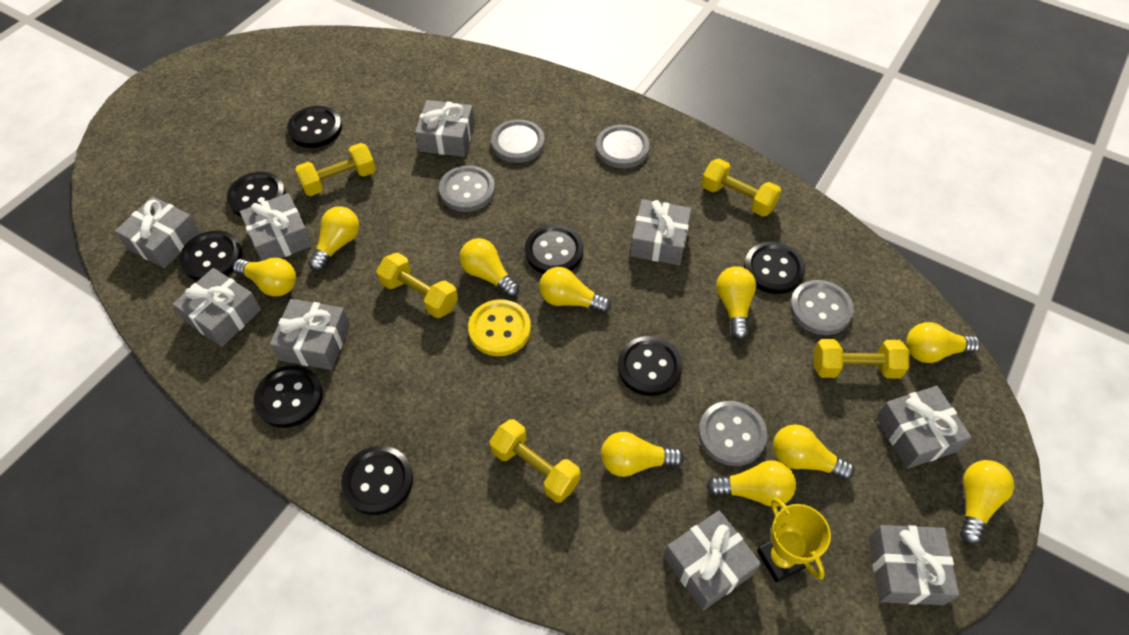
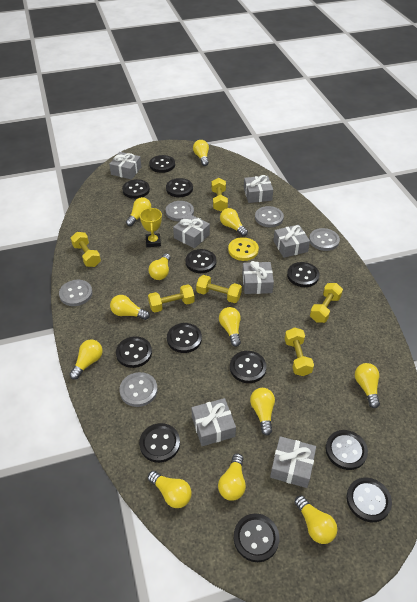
black button: [179,230,242,281] [227,172,286,217] [254,366,323,428] [287,106,342,148] [341,446,413,515] [525,224,583,274] [618,336,682,396] [744,242,805,294] = 8 -> [116,336,152,368] [122,179,150,199] [139,423,180,463] [149,155,175,173] [166,178,193,197] [167,323,202,353] [185,249,216,273] [230,351,267,383] [234,513,279,562] [287,262,319,287] [326,430,368,470] [347,477,392,522] = 12
grey gift: [115,196,201,268] [172,268,261,347] [240,193,313,261] [270,299,350,370] [415,100,475,157] [630,199,691,265] [664,510,761,611] [869,525,959,605] [876,386,972,469] = 9 -> [109,152,141,180] [173,214,210,248] [191,398,236,446] [242,261,274,294] [244,175,273,203] [270,436,316,488] [273,225,310,258] = 7
yellow dumbbell: [295,143,376,196] [376,253,458,318] [489,419,581,503] [701,159,781,216] [814,339,910,379] = 5 -> [71,232,101,267] [148,284,195,313] [196,275,242,303] [211,178,228,212] [285,327,314,376] [310,283,343,323] = 6
yellow light bulb: [233,258,296,297] [308,206,359,271] [459,238,520,297] [539,267,611,314] [601,432,684,477] [706,460,796,506] [716,267,756,340] [773,424,855,480] [906,322,980,363] [960,460,1014,544] = 10 -> [69,340,103,380] [110,295,150,320] [126,197,151,226] [148,471,192,508] [149,253,171,280] [193,140,209,166] [218,453,246,501] [219,307,241,347] [220,208,248,236] [250,388,275,436] [295,495,337,544] [355,363,380,408] = 12

